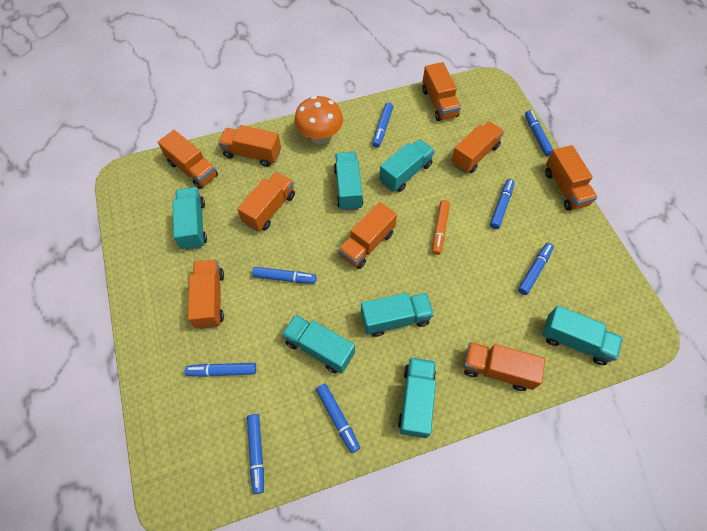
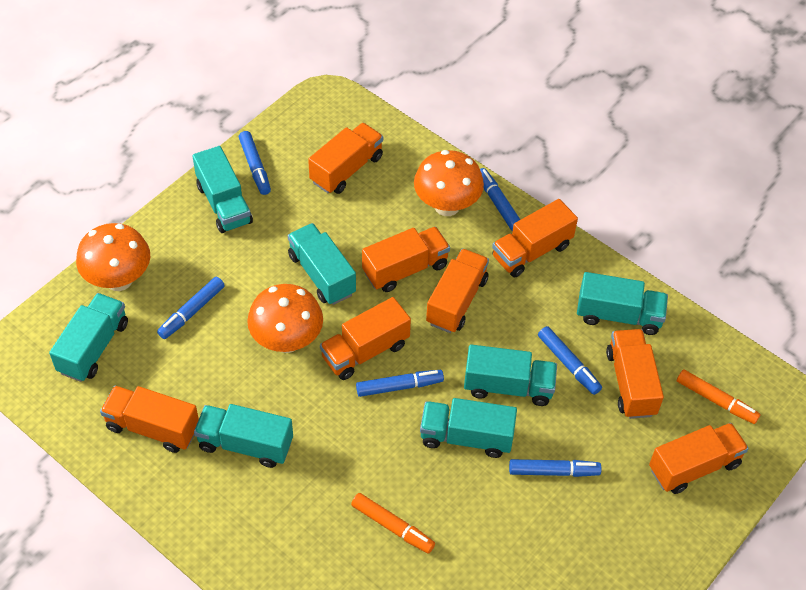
blue marker: [185,363,256,377] [247,414,264,494] [252,267,316,284] [316,384,360,453] [372,103,393,148] [490,179,515,229] [518,243,554,295] [525,110,553,156] = 8 -> [157,277,225,339] [239,131,271,195] [356,370,444,397] [480,168,520,231] [509,459,601,477] [538,326,602,395] = 6
orange marker: [432,200,450,255] = 1 -> [351,493,435,554] [677,369,760,424] = 2
orange mushroom: [294,96,343,144] = 1 -> [76,223,150,291] [247,284,323,353] [414,150,484,216] = 3
orange truck: [158,130,218,189] [188,259,224,329] [218,125,281,167] [237,172,295,232] [338,202,397,269] [422,62,461,121] [451,121,504,173] [463,342,545,391] [545,145,597,211] = 9 -> [100,386,199,453] [308,123,383,194] [320,297,411,380] [362,227,450,292] [426,249,489,333] [492,199,578,277] [606,329,664,419] [649,423,749,494] = 8

